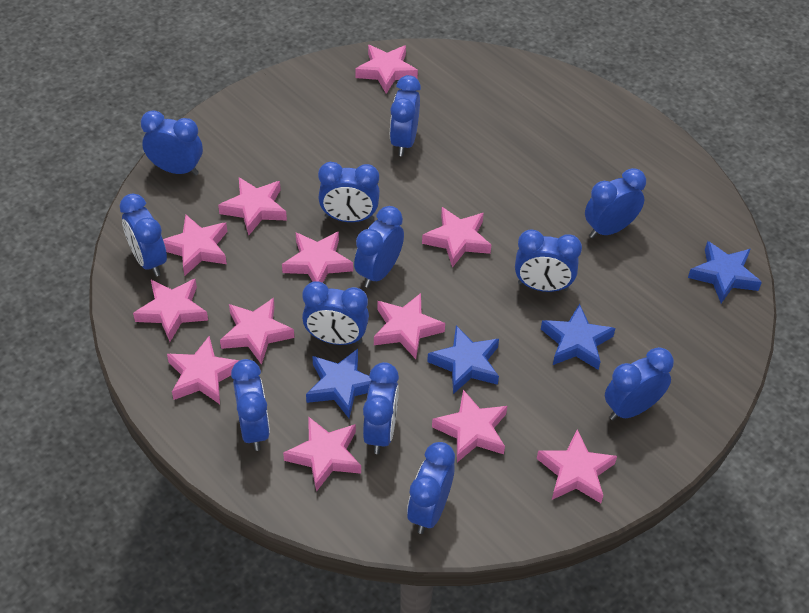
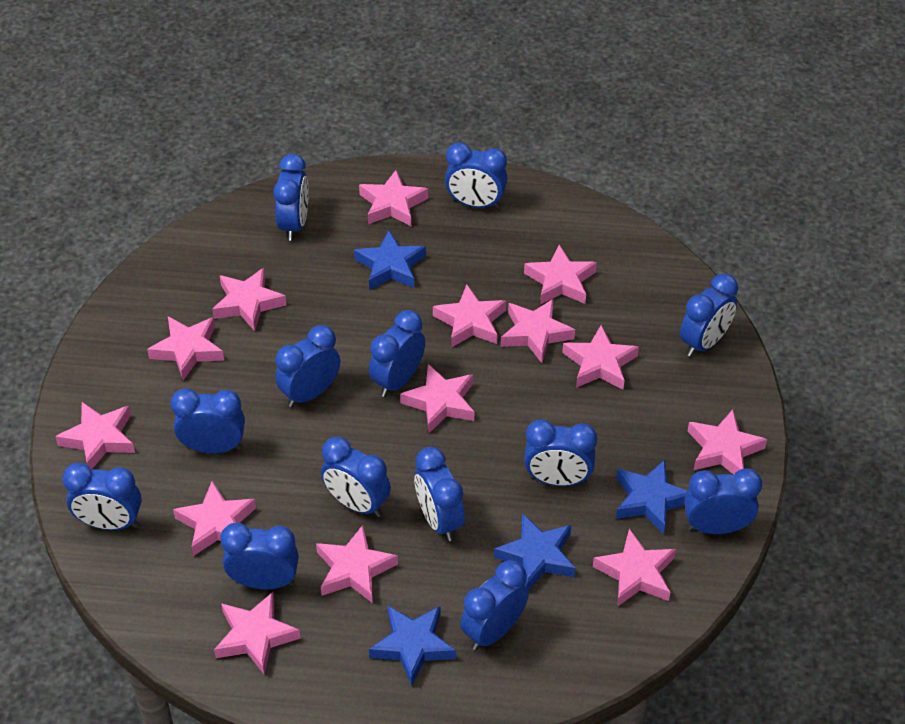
blue clock: [120,194,167,277] [141,110,203,176] [231,359,270,451] [302,281,369,345] [318,162,380,222] [354,206,404,288] [363,362,399,454] [390,75,421,156] [407,442,455,534] [515,229,582,292] [585,168,646,238] [605,347,674,421] = 12 -> [62,463,142,530] [171,389,245,453] [220,523,299,589] [273,154,309,241] [275,325,340,407] [321,437,391,517] [369,310,425,397] [414,447,465,541] [445,142,507,209] [460,560,529,650] [524,420,597,486] [680,274,738,357] [684,468,762,534] = 13
pink star: [133,279,208,342] [163,215,227,276] [167,336,240,404] [218,177,287,235] [220,298,294,365] [282,231,353,283] [283,416,361,492] [355,45,418,94] [374,293,445,359] [422,207,491,268] [432,390,507,462] [537,430,617,503] = 12 -> [55,402,135,470] [147,317,224,380] [173,481,256,556] [212,268,286,331] [214,592,301,675] [316,525,398,603] [359,170,428,226] [400,364,474,433] [433,284,506,348] [501,299,575,363] [524,245,597,305] [562,325,639,390] [593,529,676,607] [687,409,767,475] = 14

